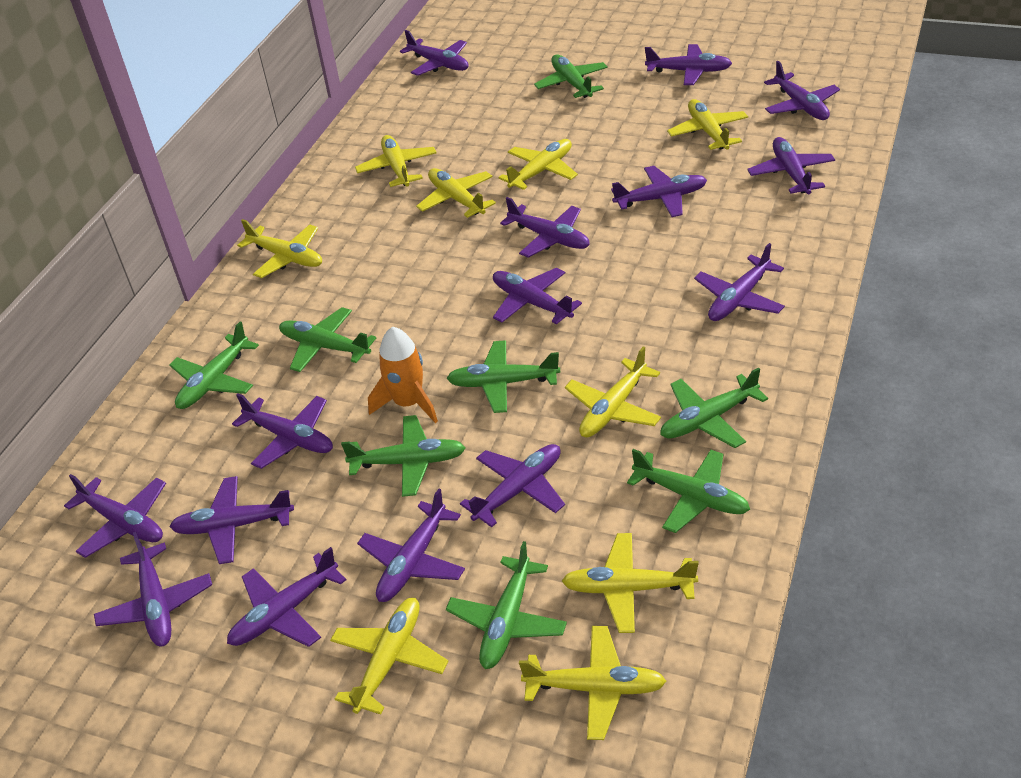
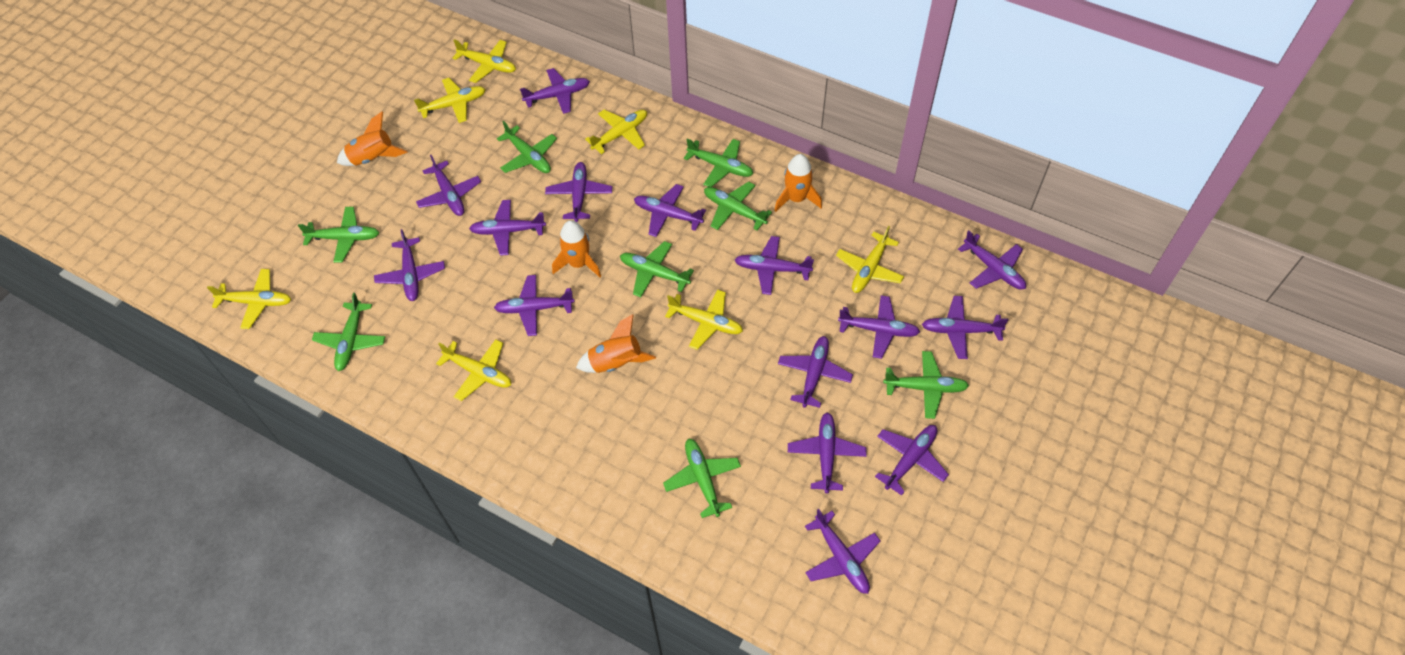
orange rocket: [368,327,438,423] = 1 -> [337,111,408,166] [552,220,601,277] [576,314,656,373] [774,154,822,212] = 4
yellow plane: [237,219,322,278] [330,598,448,714] [355,135,437,187] [416,168,496,218] [498,139,578,190] [519,626,666,740] [562,533,699,633] [565,346,661,437] [667,99,748,150] = 9 -> [207,269,291,329] [414,78,486,123] [436,339,511,401] [452,39,516,83] [585,110,647,154] [665,290,743,350] [836,226,904,293] = 7

